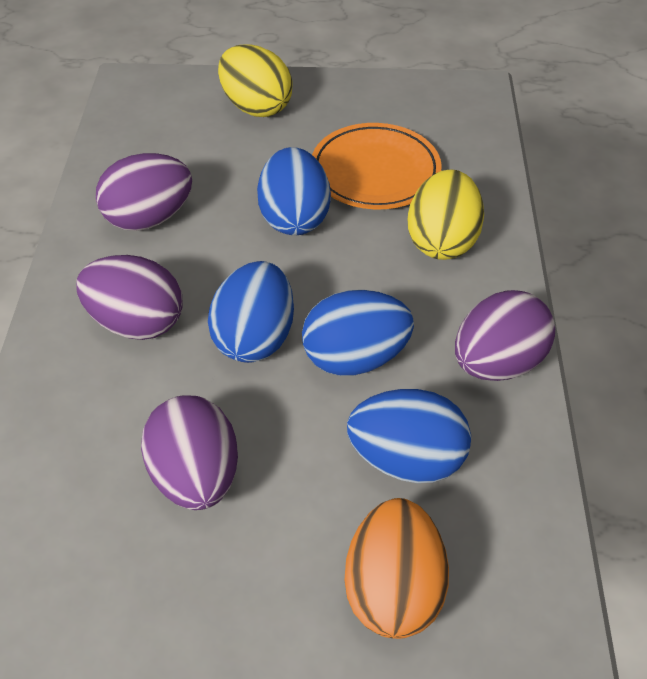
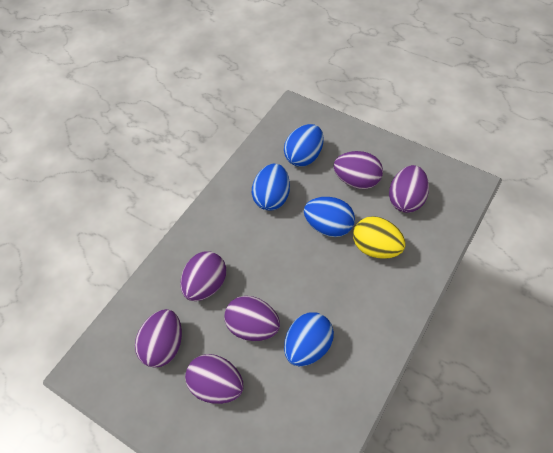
orange egg: [345,498,449,639] = 1 -> none = 0
orange plate: [312,123,442,209] = 1 -> none = 0
purple egg: [76,255,183,340] [96,153,192,231] [141,395,238,510] [455,290,555,381] = 4 -> [135,309,182,368] [180,251,226,301] [185,354,244,404] [224,296,280,341] [334,151,383,189] [389,165,429,213] = 6
yellow egg: [218,44,293,117] [408,170,484,260] = 2 -> [353,216,406,259] = 1

